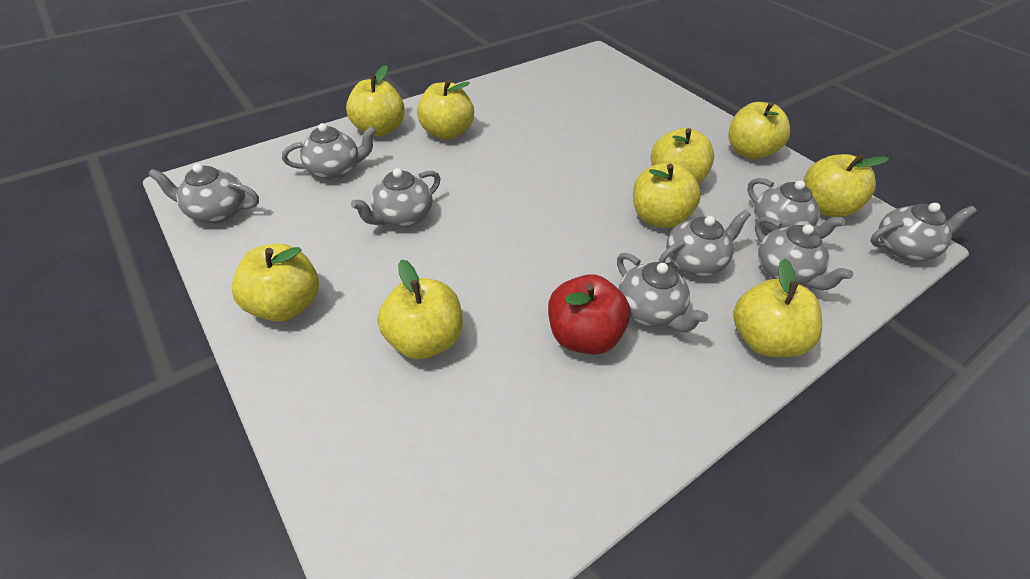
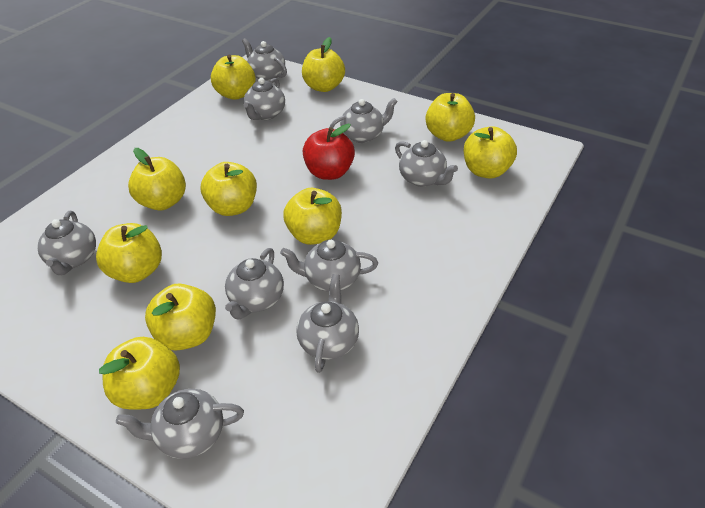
grey teapot: [148,164,259,224] [282,123,376,180] [351,168,441,227] [617,253,708,332] [659,209,751,276] [747,178,845,239] [755,217,853,290] [870,203,977,261] = 8 -> [37,211,96,275] [116,389,244,459] [225,248,284,320] [242,38,287,81] [243,78,285,120] [280,239,378,292] [296,274,359,373] [330,98,398,143] [395,140,458,187] = 9
yellow apple: [232,244,319,321] [346,65,405,136] [378,259,463,359] [417,80,474,140] [633,163,701,228] [651,128,714,184] [728,102,790,160] [733,259,822,357] [804,154,889,217] = 9 -> [96,223,162,283] [99,337,180,410] [128,148,186,210] [145,284,216,351] [201,162,257,216] [211,54,256,100] [283,188,342,245] [302,37,345,92] [425,93,475,142] [464,126,517,179] = 10

